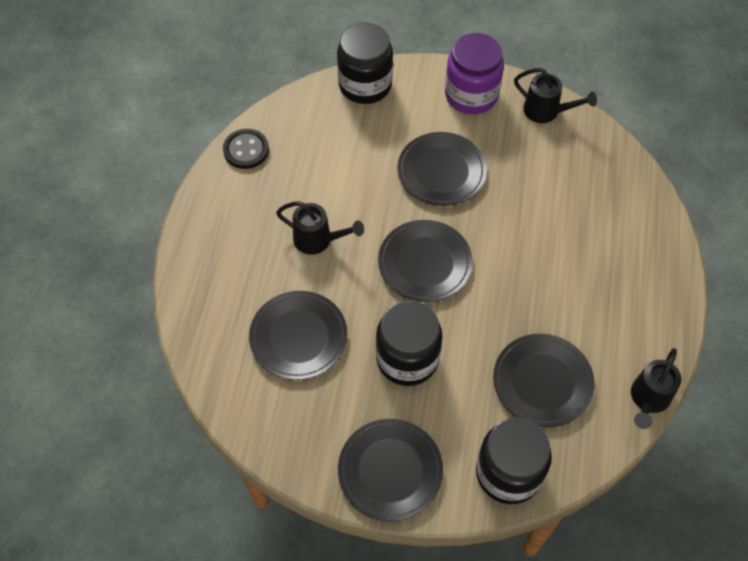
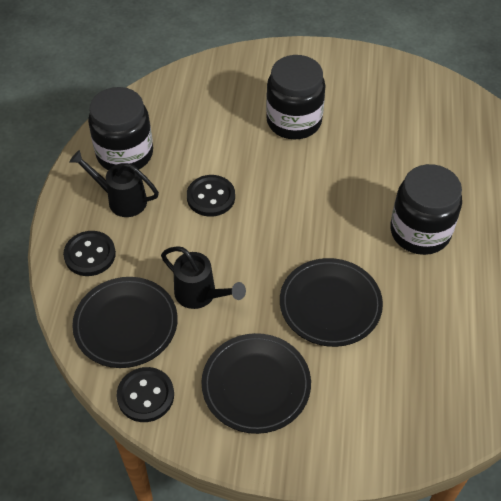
black button: [223,129,269,169] = 1 -> [63,231,116,276] [117,367,174,422] [187,175,235,217] = 3
black plate: [249,291,347,380] [338,419,443,521] [378,220,473,302] [397,132,487,206] [493,334,594,427] = 5 -> [72,277,178,368] [201,333,311,434] [280,258,383,347] = 3
black watering can: [276,201,364,255] [514,68,597,123] [631,348,681,429] = 3 -> [69,150,159,217] [161,246,246,309] = 2
purple jar: [445,33,504,114] = 1 -> none = 0

